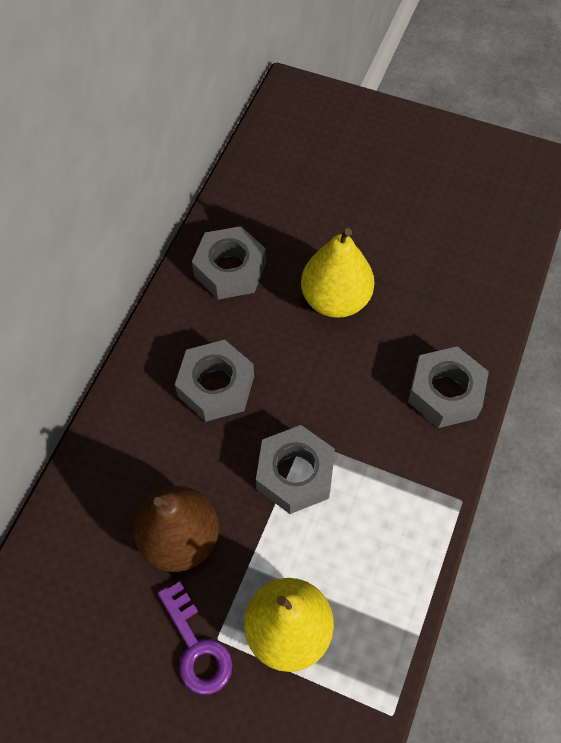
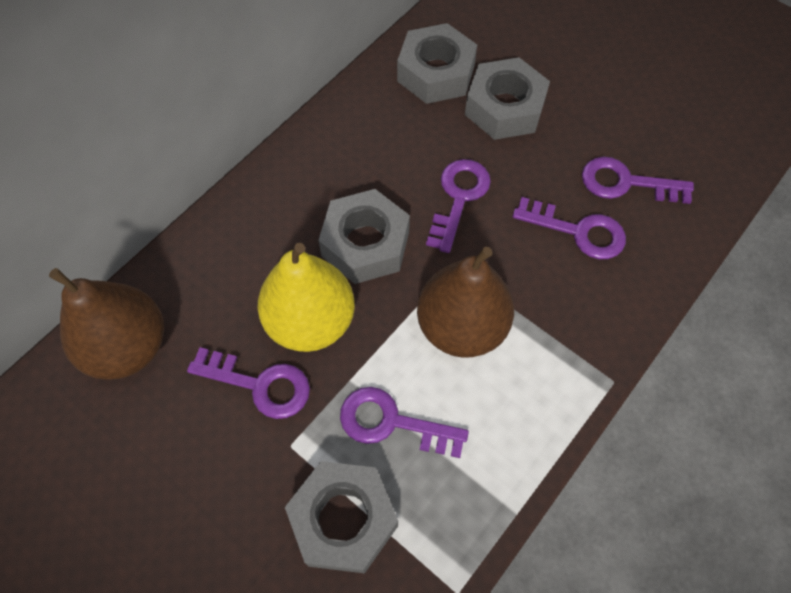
brown pear: [133,486,219,572] = 1 -> [49,268,164,380] [417,247,514,358] = 2
purple key: [158,582,232,695] = 1 -> [187,347,310,419] [340,387,469,458] [426,159,491,253] [512,197,626,259] [582,157,694,204] = 5
yellow pear: [244,578,334,672] [301,228,374,318] = 2 -> [257,243,355,352] = 1

